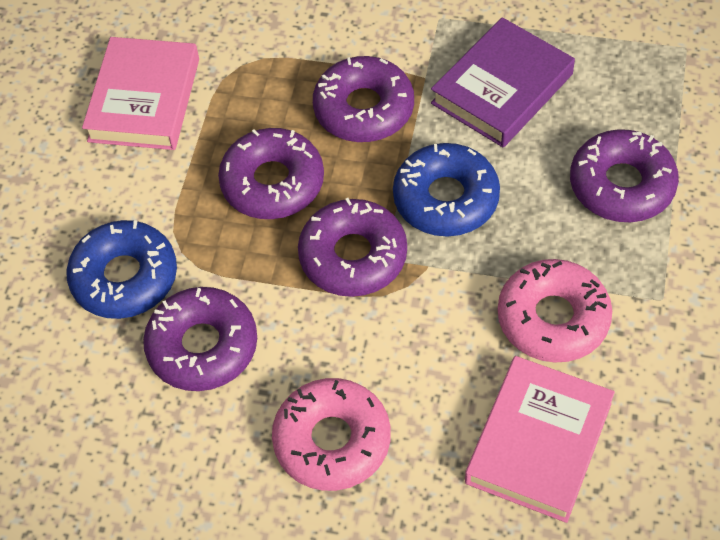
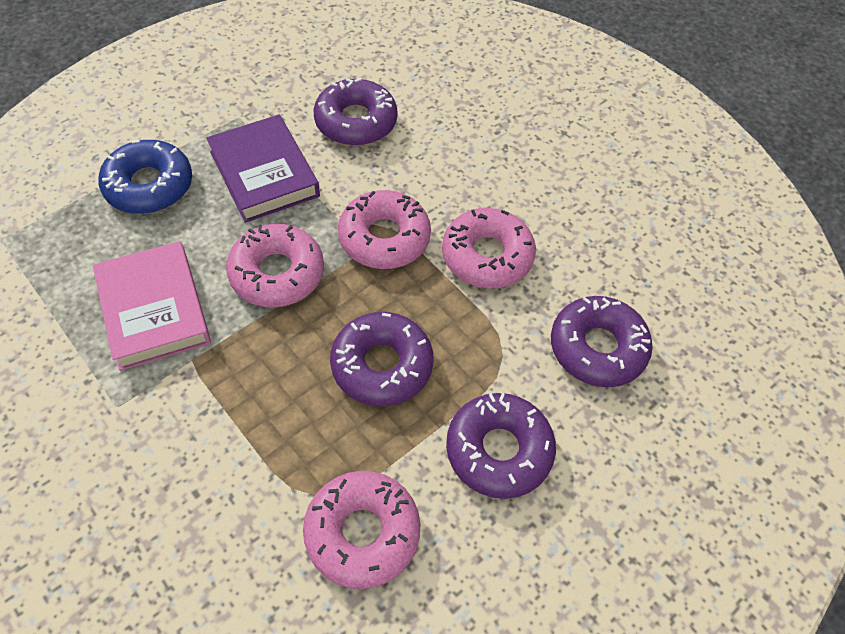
blue donut: [66,220,177,319] [393,143,500,237] = 2 -> [98,140,192,214] = 1
pink book: [82,37,199,150] [465,356,615,523] = 2 -> [93,241,211,371] = 1
pink donut: [272,378,391,491] [498,259,612,363] = 2 -> [226,224,324,308] [303,471,421,589] [338,190,431,269] [442,208,536,289] = 4
purple donut: [143,287,257,391] [218,128,324,219] [298,198,407,297] [313,56,414,142] [570,129,679,222] = 5 -> [314,78,398,146] [330,312,434,406] [446,393,556,499] [551,296,653,387] = 4

